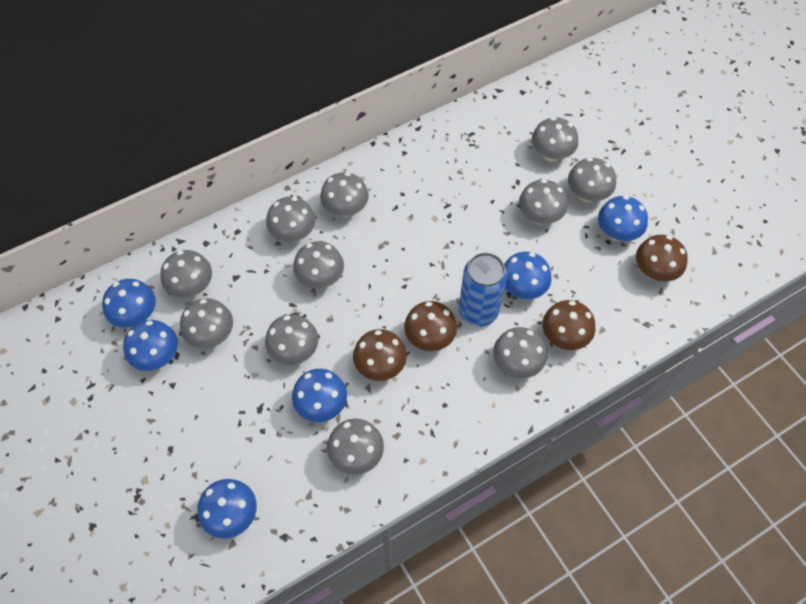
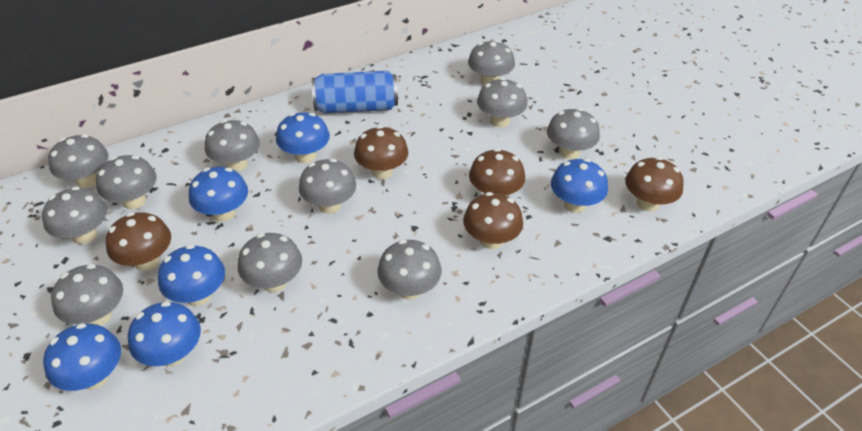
brown mushroom: [353,329,407,381] [404,301,457,351] [542,300,595,350] [636,235,688,282] = 4 -> [106,212,171,271] [354,126,408,179] [463,192,523,249] [469,148,525,195] [625,157,684,212] = 5

